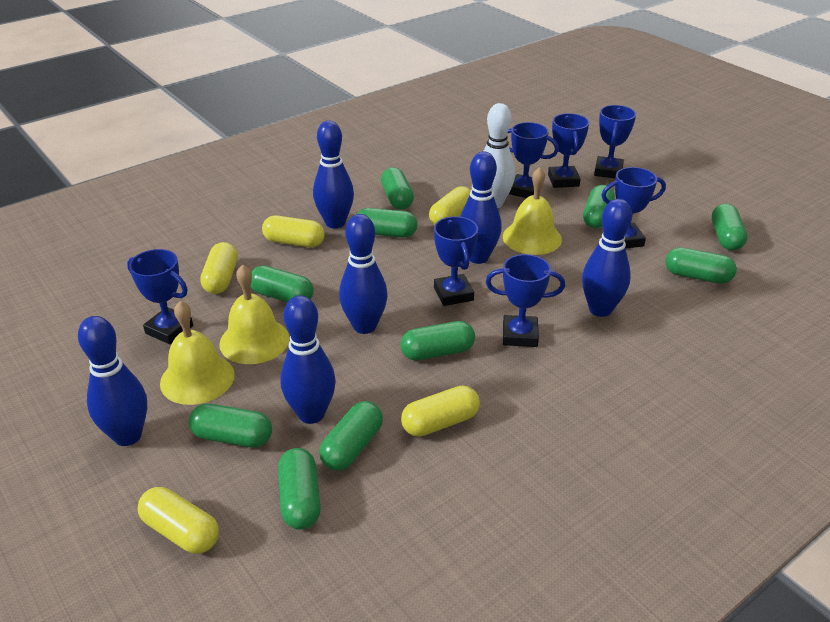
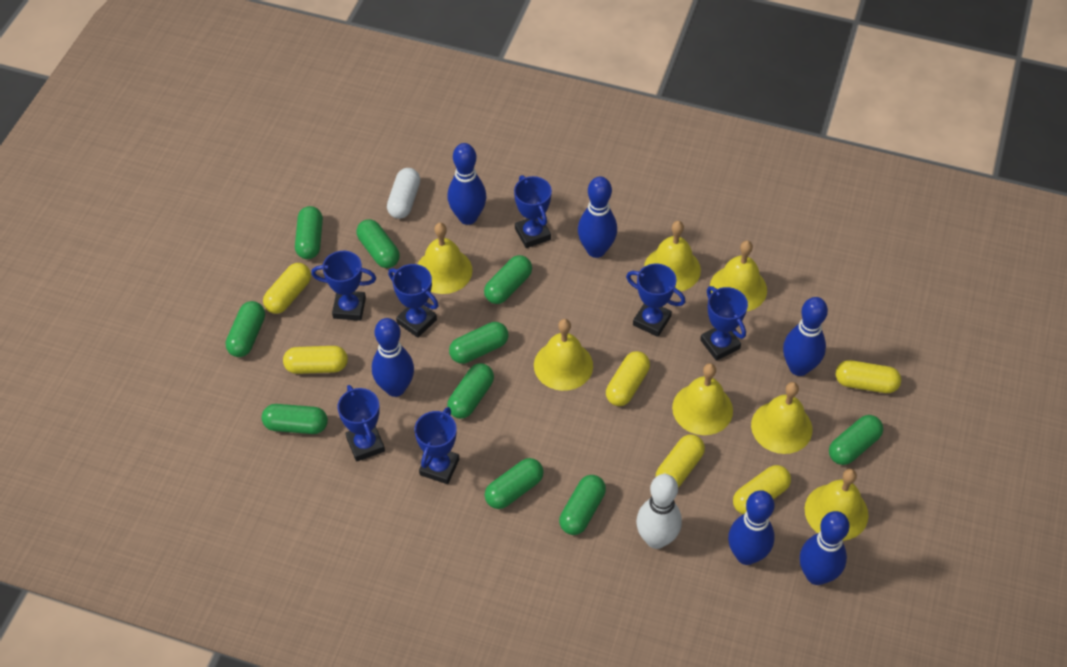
white capsule: none = 0 -> [387,168,420,219] = 1
yellow bell: [160,301,235,405] [219,264,290,364] [503,167,562,255] = 3 -> [418,223,473,294] [534,319,593,391] [644,221,701,292] [672,363,733,435] [710,241,767,312] [751,382,812,454] [804,469,869,541] = 7
yellow capsule: [138,487,219,554] [200,242,238,294] [262,216,325,247] [401,386,480,437] [429,186,471,225] = 5 -> [263,263,311,314] [283,346,348,374] [606,351,650,406] [655,435,705,488] [733,465,791,514] [836,360,901,393] = 6

